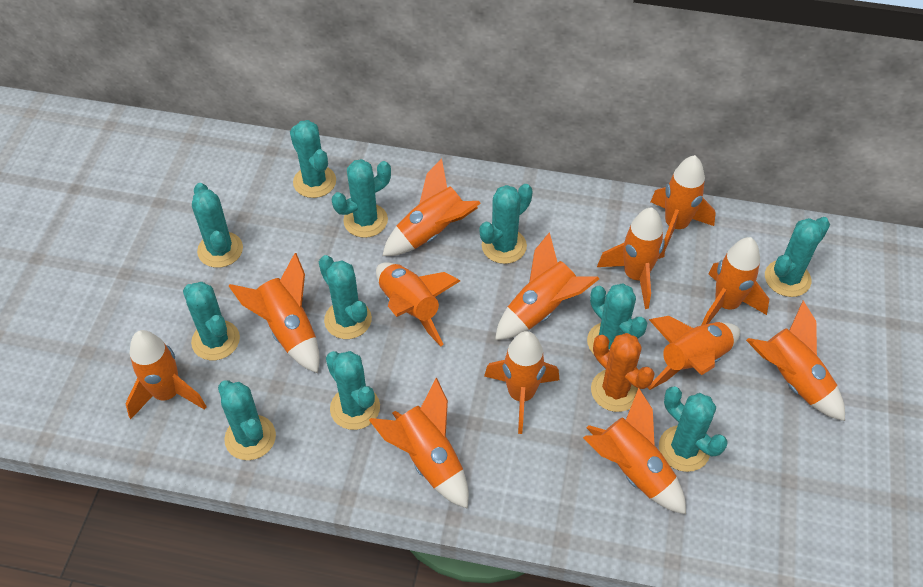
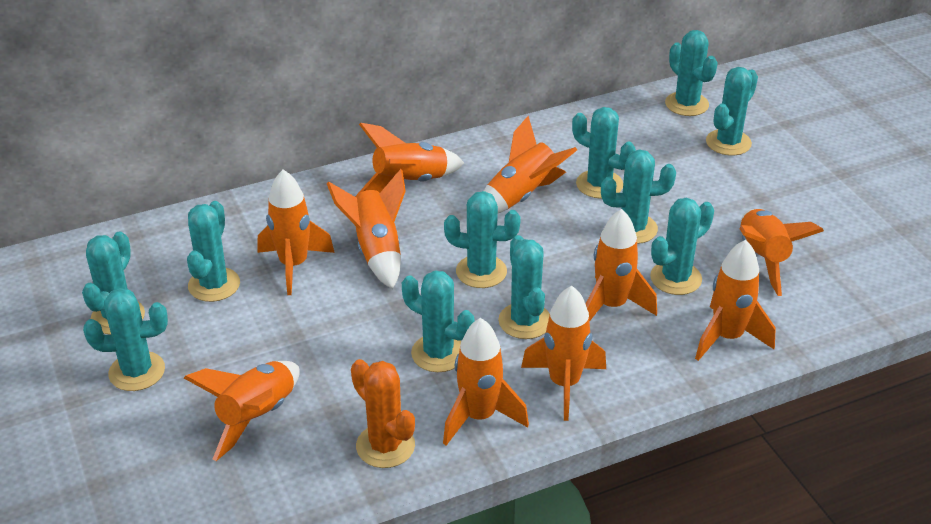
orange rocket: [125,330,207,419] [229,253,320,373] [369,378,469,509] [376,262,460,346] [382,158,481,256] [484,331,559,434] [495,232,599,340] [583,388,686,514] [597,207,666,309] [647,316,740,390] [651,155,716,250] [702,237,769,325] [746,301,845,421] = 13 -> [184,361,300,461] [258,170,335,295] [327,169,406,289] [358,123,464,194] [443,318,529,446] [484,116,577,213] [521,285,606,421] [586,209,657,322] [695,240,776,361] [739,209,824,296] = 10

